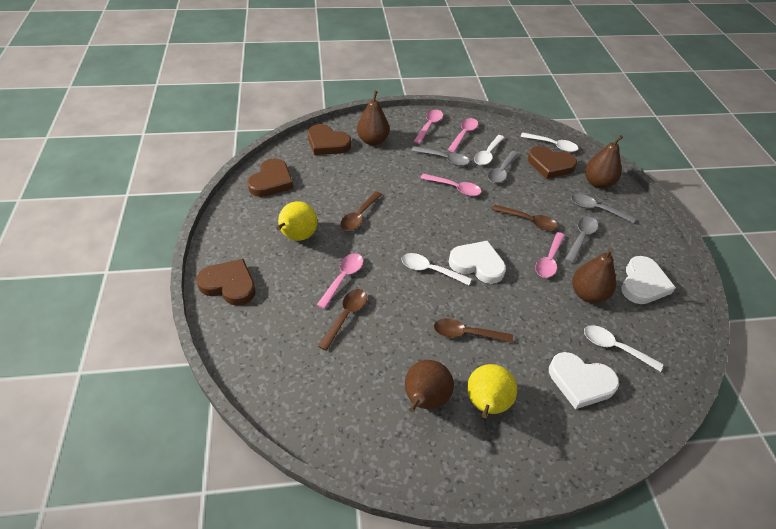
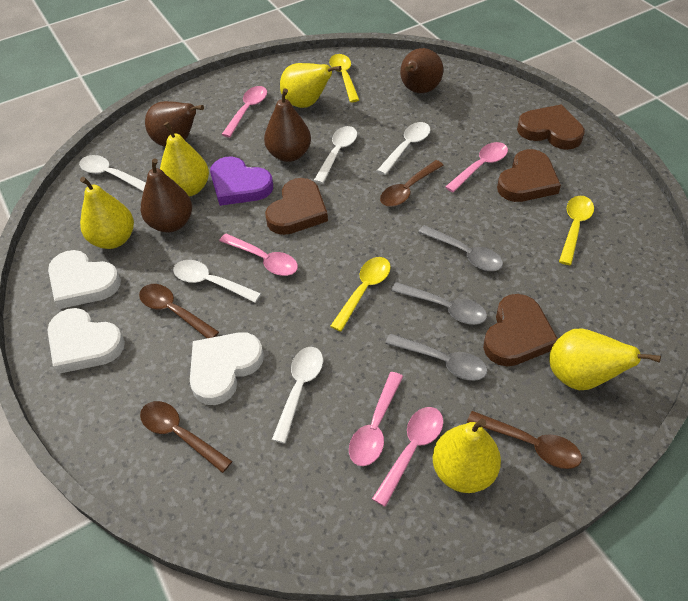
grey spoon: [411,146,470,166] [488,151,518,183] [565,217,598,263] [571,194,635,223] = 4 -> [385,334,487,381] [391,282,487,325] [418,225,503,271] = 3
purple heart: none = 0 -> [210,156,273,206] = 1
white spoon: [401,253,471,285] [474,135,505,165] [521,132,578,152] [584,325,663,372] = 4 -> [79,155,146,191] [173,260,261,303] [272,347,323,444] [313,126,357,184] [377,122,430,175] = 5
yellow pear: [276,201,317,241] [467,364,517,418] = 2 -> [80,177,134,249] [160,122,209,197] [280,63,342,108] [433,419,501,493] [549,329,661,390] = 5
yellow spoon: none = 0 -> [329,54,359,102] [330,257,391,332] [559,196,594,265] = 3

